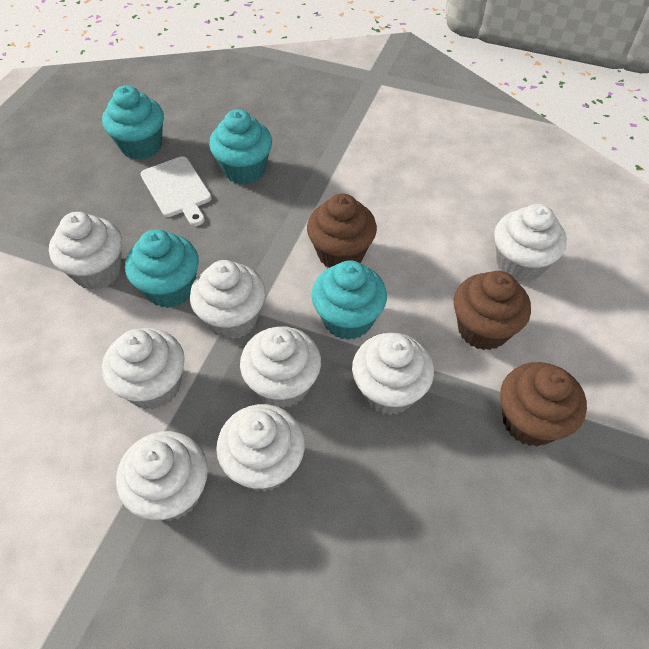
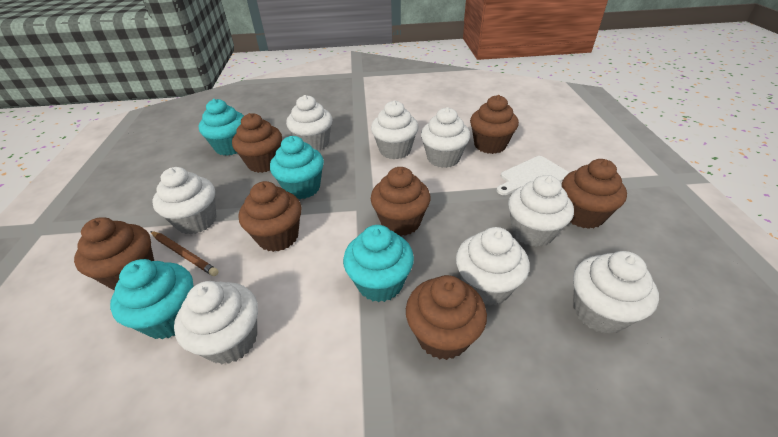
brown cupcake: [307,193,377,268] [454,271,531,350] [500,362,587,446] = 3 -> [74,217,154,291] [232,113,282,173] [239,181,301,252] [371,167,431,236] [406,275,487,360] [470,95,519,154] [562,159,627,229] = 7
brown pencil: none = 0 -> [150,231,219,276] = 1

